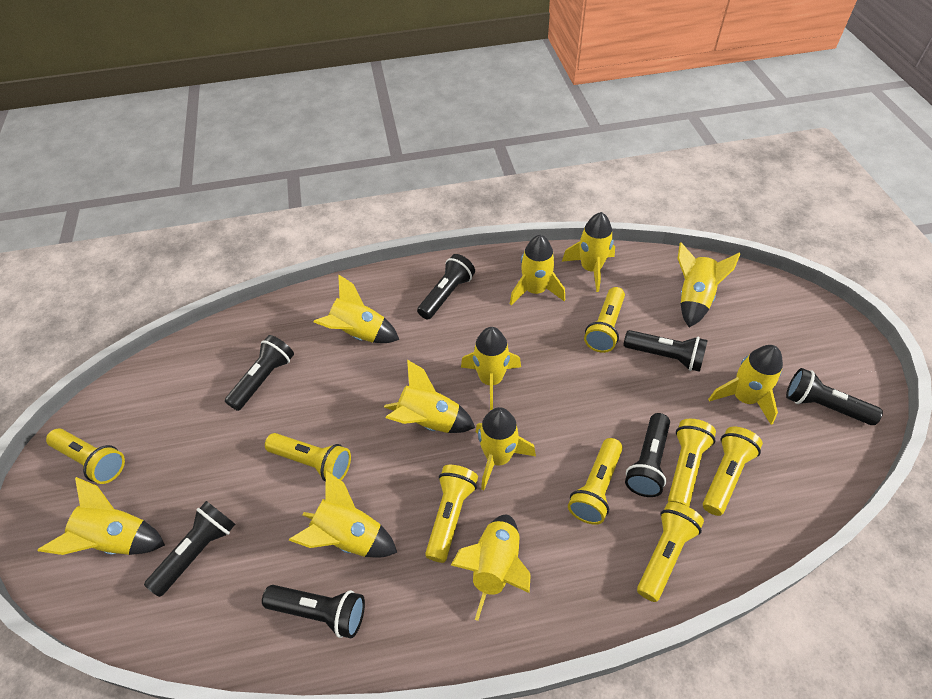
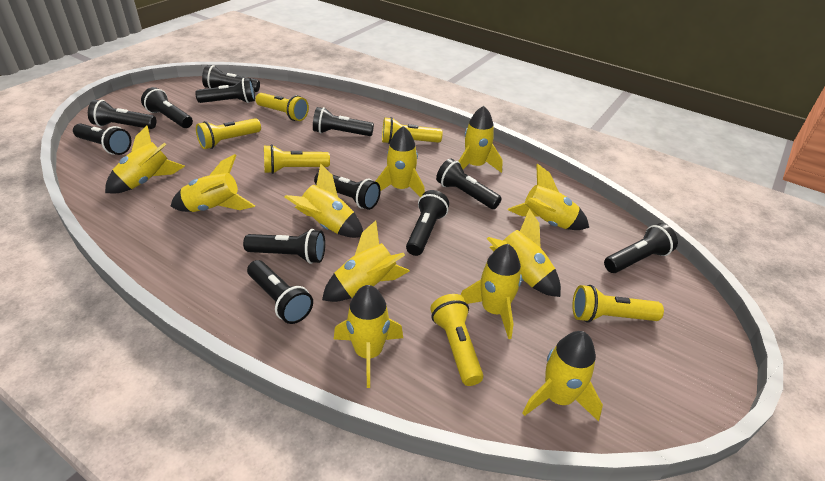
black flashlight: [144,501,235,597] [225,335,294,411] [262,585,365,638] [417,254,475,320] [624,330,708,372] [625,413,670,497] [786,368,883,425] = 7 -> [73,123,131,155] [88,100,156,129] [141,87,193,128] [195,78,255,103] [202,65,260,92] [243,229,325,264] [247,260,313,324] [313,107,374,136] [314,172,381,210] [406,190,449,256] [436,158,502,209] [604,223,678,273] = 12
yellow flashlight: [46,428,125,484] [265,433,351,482] [425,465,478,563] [568,438,623,525] [584,287,625,353] [637,502,704,602] [668,419,716,507] [703,427,763,516] = 8 -> [196,118,261,149] [255,93,309,121] [264,145,330,174] [382,117,443,144] [430,294,484,386] [572,285,664,323] = 6

